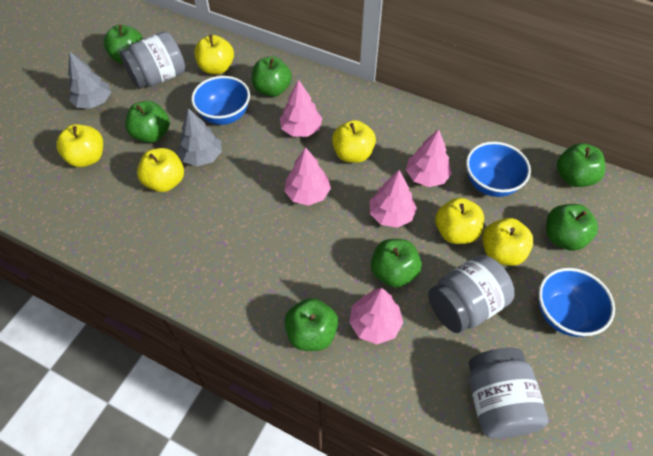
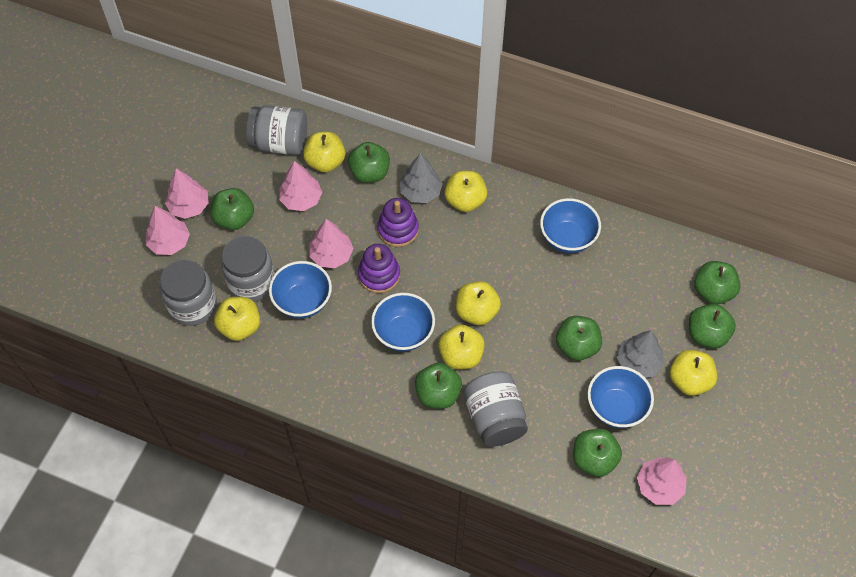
blue bowl: [191,76,250,125] [466,142,531,197] [539,268,615,337] = 3 -> [269,261,332,319] [371,293,435,352] [540,198,601,253] [588,366,654,428] = 4
grey jar: [120,31,185,89] [428,255,514,333] [469,348,548,438] = 3 -> [160,259,217,326] [221,236,275,302] [246,105,307,155] [463,371,528,447] = 4
purple stacking toy: none = 0 -> [358,244,400,293] [377,198,419,247] = 2

